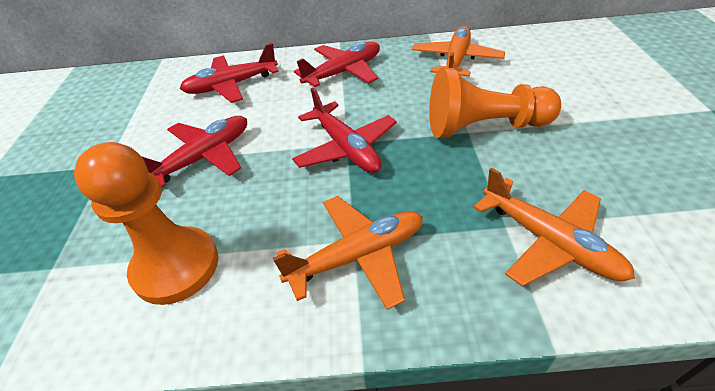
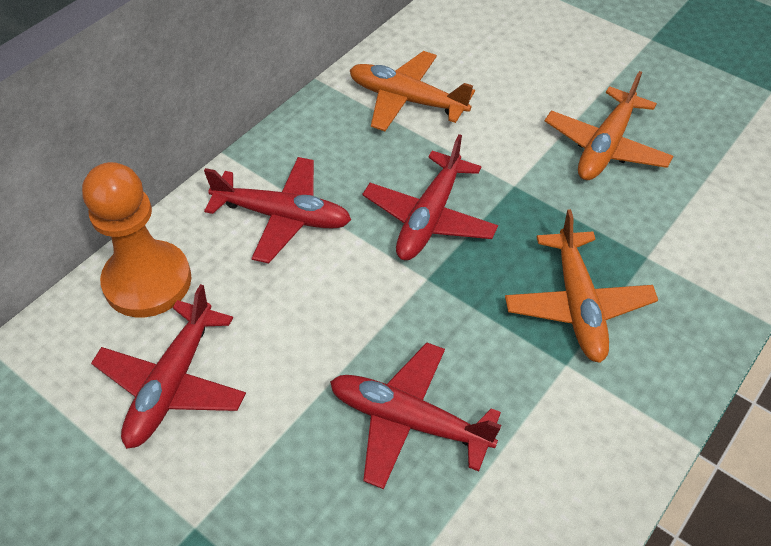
orange pawn: [74,142,218,305] [429,68,561,138] = 2 -> [82,162,191,317] = 1

